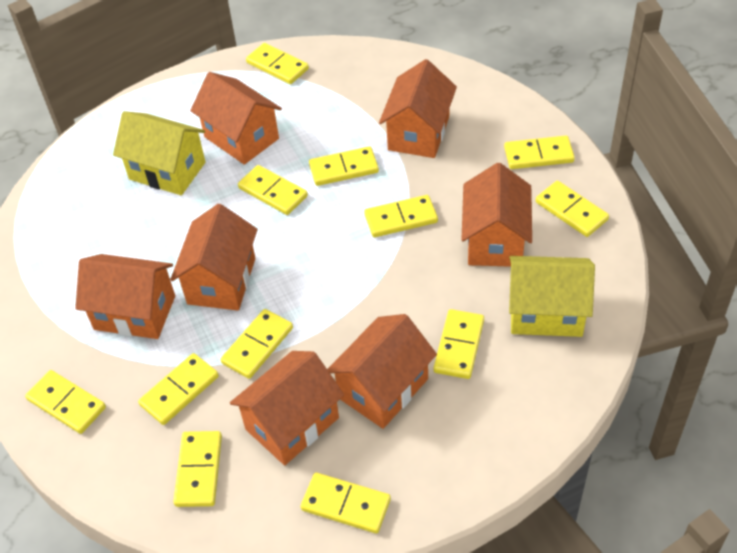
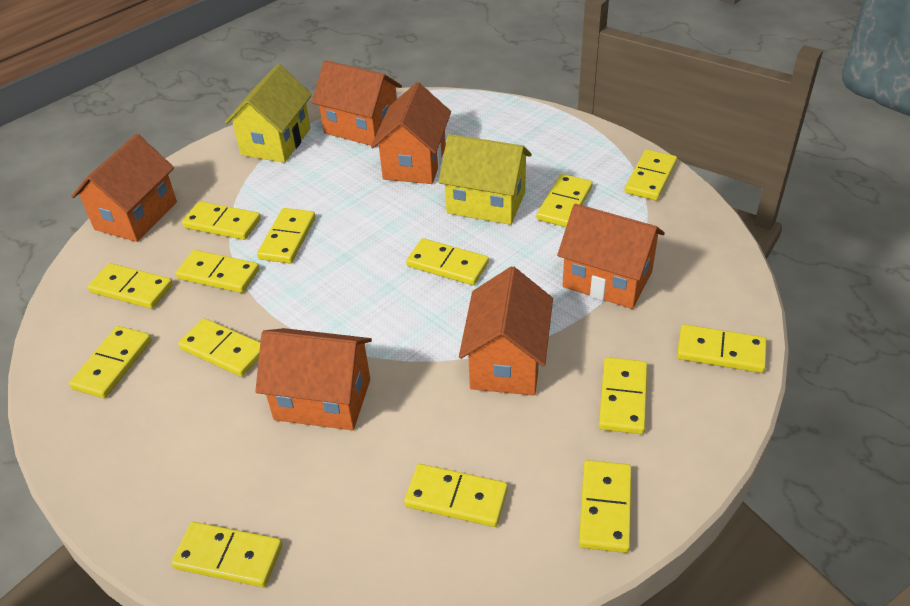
orange house: [75,254,175,339] [170,204,258,311] [190,72,282,165] [230,351,344,465] [327,314,437,429] [379,59,457,158] [461,163,532,267] = 7 -> [71,134,177,242] [255,328,372,430] [312,60,402,147] [371,82,451,184] [459,266,553,396] [557,204,665,309] = 6
yellow domino: [25,370,106,434] [138,353,219,425] [173,431,222,507] [221,309,293,379] [238,165,308,215] [246,43,309,84] [301,473,391,533] [309,146,379,186] [364,195,438,237] [434,309,484,379] [504,136,575,169] [536,181,609,237] = 12 -> [69,326,151,398] [88,263,173,309] [171,522,282,587] [176,250,259,293] [178,318,260,377] [182,201,261,240] [257,208,316,263] [404,464,508,527] [406,238,489,285] [536,174,593,227] [579,460,632,553] [599,357,648,434] [625,149,677,200] [677,324,767,373] = 14

